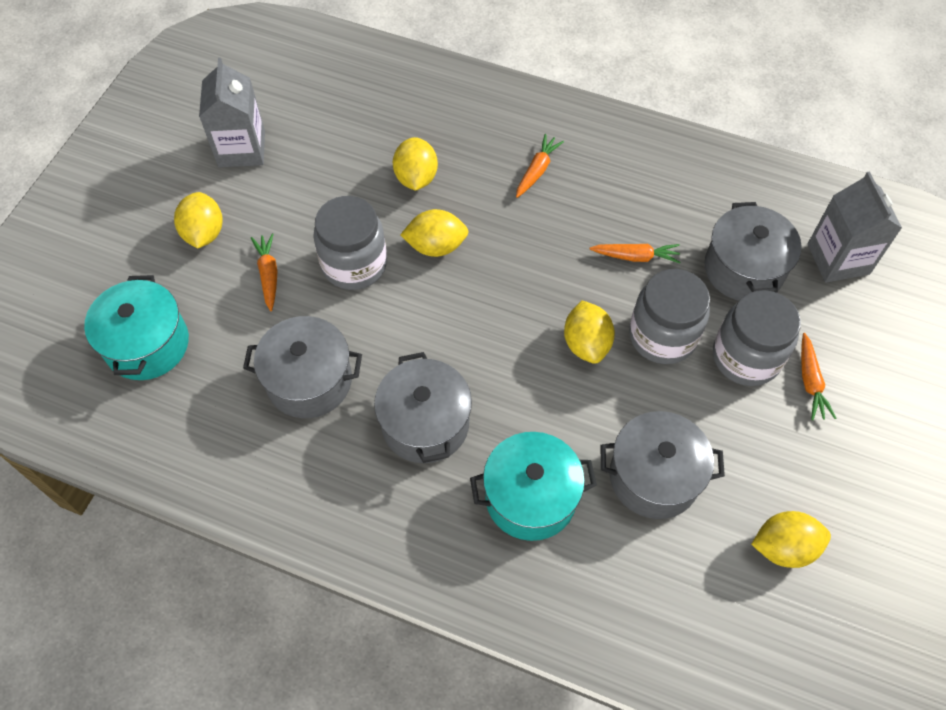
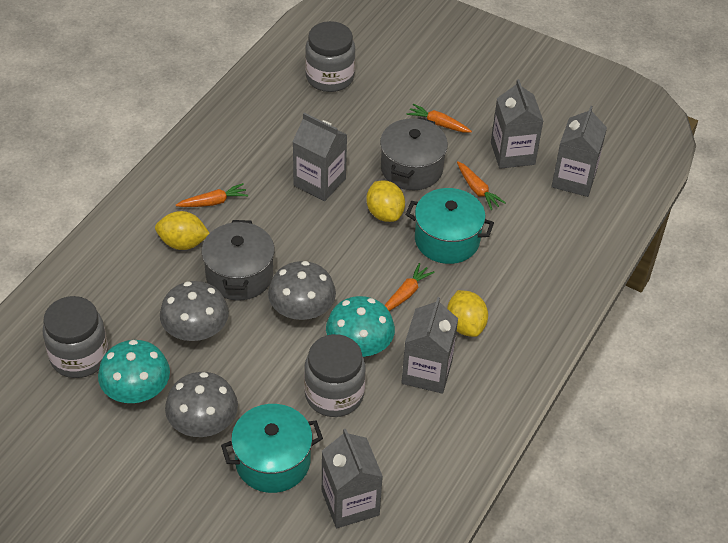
grey carton: [199,58,265,168] [807,172,902,283] = 2 -> [292,113,347,201] [322,429,383,528] [401,297,458,394] [491,79,543,169] [551,106,607,197] = 5
grey mushroom: none = 0 -> [160,281,229,341] [165,372,238,437] [268,261,336,320] = 3
grey pot: [243,316,362,418] [374,352,472,463] [601,411,725,519] [704,202,802,301] = 4 -> [202,220,275,301] [380,117,448,190] = 2
turquoise mushroom: none = 0 -> [98,340,170,403] [326,296,395,357] = 2
yellow lemon: [174,192,223,249] [393,137,438,191] [400,209,469,257] [564,301,615,364] [751,511,831,568] = 5 -> [155,211,209,250] [366,180,405,222] [447,290,488,337] = 3

